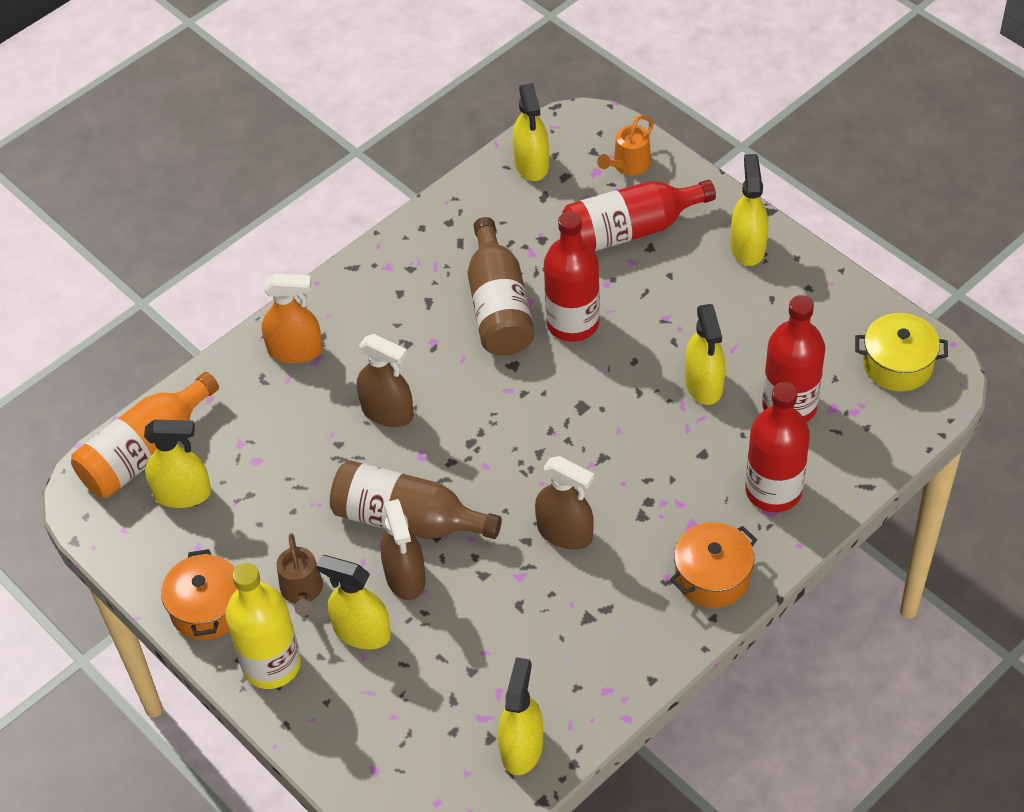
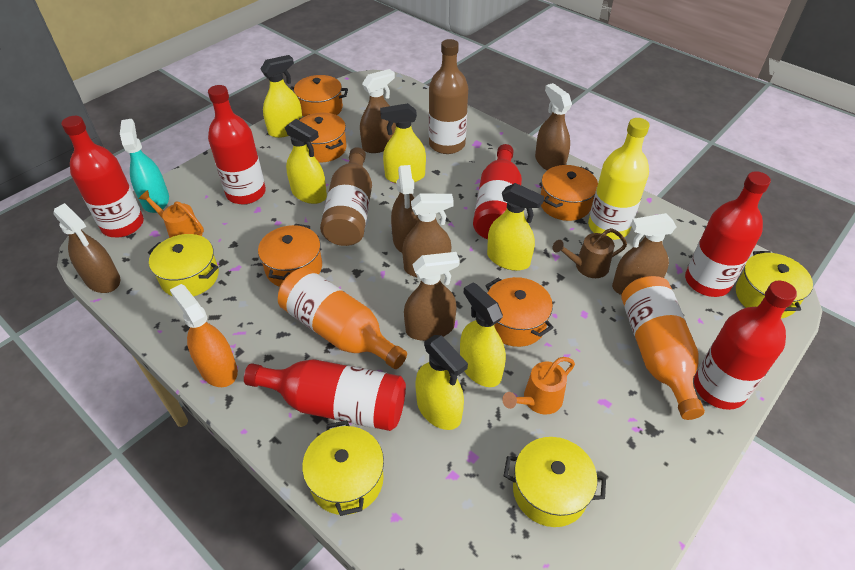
brown spray bottle: [357,334,413,427] [381,499,426,600] [535,456,594,550] = 3 -> [53,203,120,293] [360,69,396,153] [391,165,418,253] [402,194,454,278] [404,252,460,341] [535,83,572,170] [612,213,676,295] = 7
orange bottle: [71,372,219,498] = 1 -> [278,268,407,369] [621,276,705,420] = 2
orange pot: [161,549,237,640] [670,522,757,608] = 2 -> [258,224,322,287] [290,75,348,117] [299,113,347,162] [485,277,554,347] [541,165,598,221] = 5
orange watering can: [597,115,653,176] = 1 -> [139,190,204,238] [502,357,575,415] = 2
red bottle: [544,211,600,342] [562,180,716,251] [745,382,810,512] [762,295,825,422] = 4 -> [61,116,144,237] [208,85,266,204] [244,359,406,431] [473,144,522,239] [685,171,771,297] [694,281,797,410] = 6
turquoise spray bottle: none = 0 -> [120,119,169,213] = 1
yellow pot: [855,313,948,391] = 1 -> [148,234,219,297] [302,420,384,516] [504,437,606,527] [736,251,813,319] = 4

